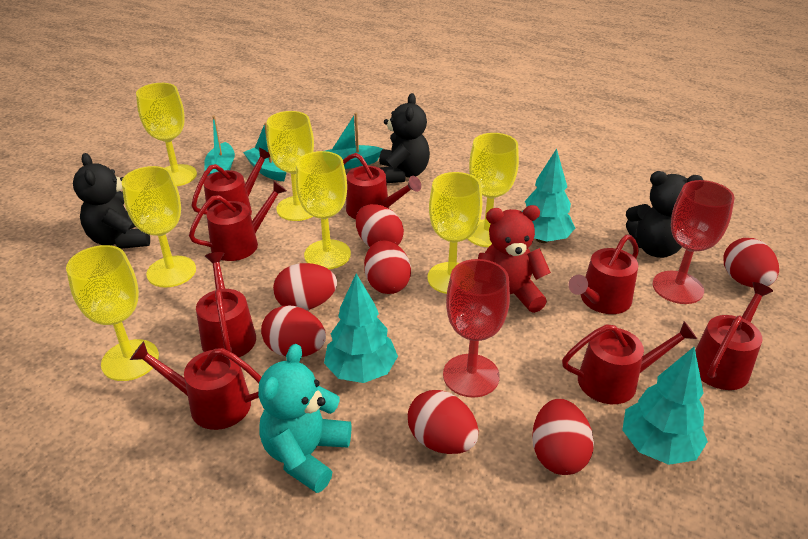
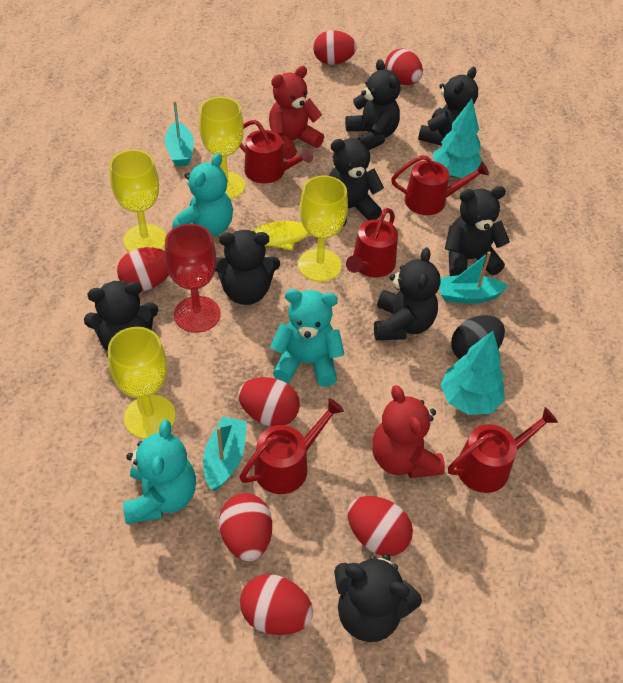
black egg: none = 0 -> [451,315,505,359] = 1
black teddy bear: [73,153,150,249] [379,93,430,183] [626,171,703,258] = 3 -> [84,281,158,352] [215,230,280,305] [329,134,384,226] [334,554,422,642] [345,59,400,150] [374,247,440,340] [418,67,478,146] [445,186,510,276] = 8
red goblet: [443,259,510,398] [653,180,735,304] = 2 -> [165,224,220,333] = 1
red teddy bear: [478,205,551,313] = 1 -> [269,66,324,160] [372,385,445,478] = 2
red watering can: [130,341,262,430] [189,181,287,261] [192,148,270,215] [196,252,256,357] [343,153,421,219] [562,321,697,404] [568,235,639,314] [695,282,773,390] = 8 -> [240,120,313,183] [240,398,344,494] [346,208,398,278] [391,155,489,215] [448,407,558,493] = 5
turquoise teddy bear: [258,344,351,493] = 1 -> [123,420,196,524] [172,153,233,236] [270,289,345,387] = 3
turquoise tree: [324,273,398,383] [522,148,575,243] [622,347,708,465] = 3 -> [433,99,483,178] [441,331,505,415] = 2
yellow fish: none = 0 -> [253,221,327,251] = 1
yellow goblet: [66,245,159,381] [122,166,196,288] [136,83,197,186] [266,111,314,221] [296,151,351,269] [427,172,482,294] [468,133,519,247] = 7 -> [108,327,176,439] [110,150,166,252] [199,97,245,199] [298,176,348,282] = 4

